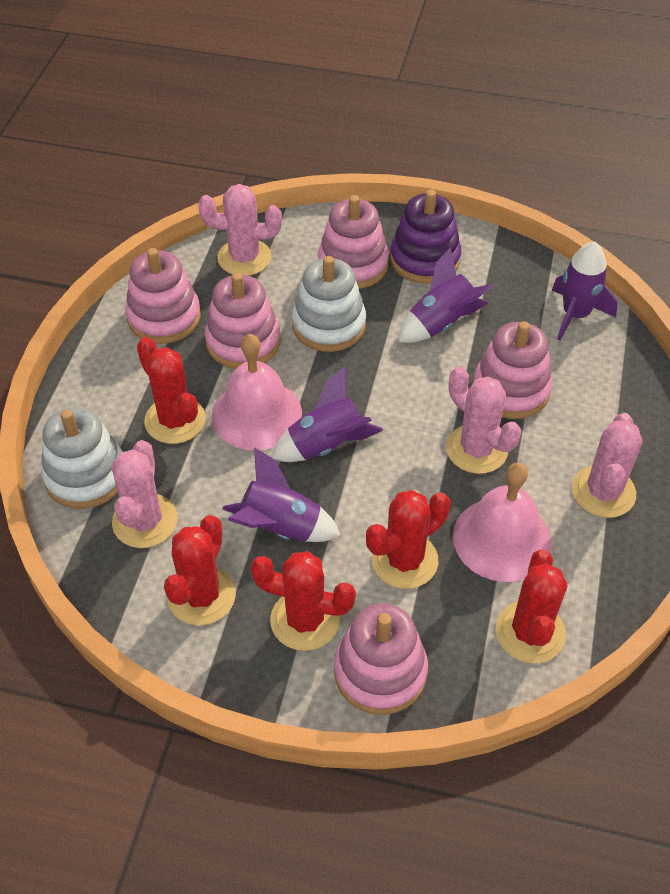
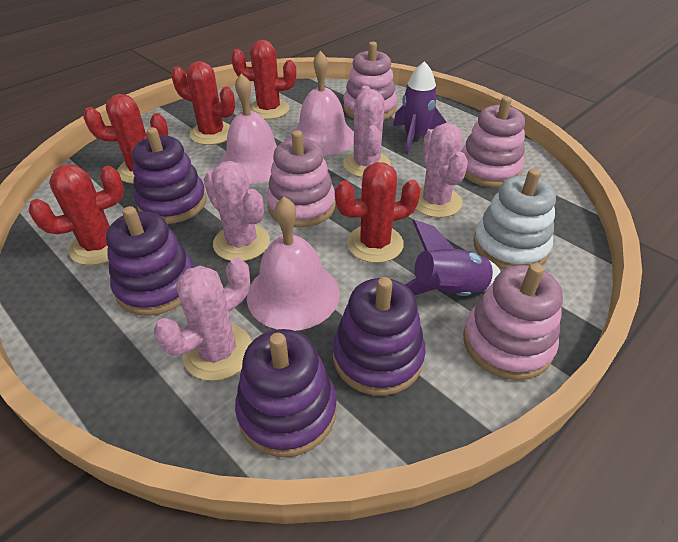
pink bell: [212,334,302,450] [453,463,551,582] = 2 -> [218,73,277,184] [247,197,340,331] [290,51,354,156] = 3
pink stacking toy: [125,248,201,344] [205,273,281,369] [318,195,389,289] [334,603,428,715] [473,321,553,419] = 5 -> [266,130,336,228] [343,41,397,120] [461,96,525,187] [463,263,563,380] = 4
purple rocket: [222,447,341,542] [272,366,383,462] [398,247,493,343] [552,241,618,341] = 4 -> [393,61,446,154] [405,220,501,296] = 2
purple stacking toy: [390,190,462,284] = 1 -> [106,206,194,316] [132,127,207,224] [235,329,337,457] [333,277,426,396] = 4
white stacking toy: [41,407,123,509] [292,256,366,352] = 2 -> [473,169,556,270] = 1

